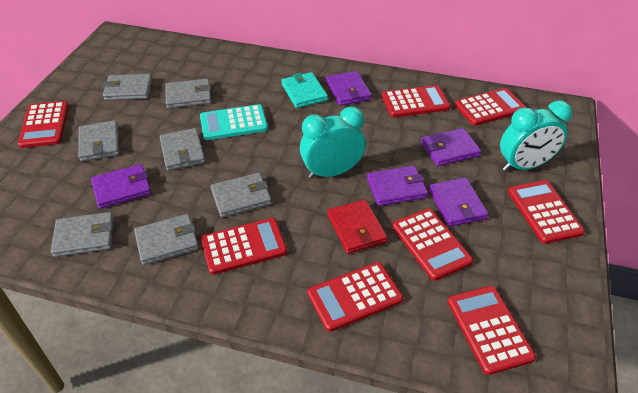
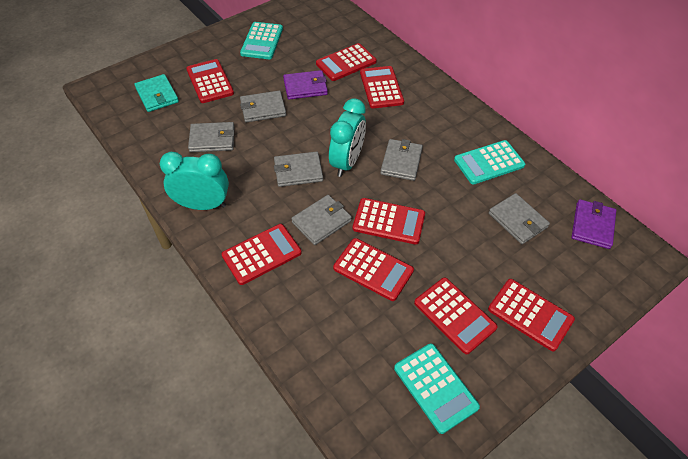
grey wallet: [51,212,114,257] [78,120,119,161] [103,74,152,100] [134,214,199,265] [160,128,205,171] [165,79,211,108] [211,173,272,217] = 7 -> [188,122,234,152] [240,91,286,122] [274,152,323,187] [291,195,352,245] [380,139,423,181] [489,193,550,244] = 6
purple wallet: [91,164,151,209] [326,71,372,106] [367,166,428,206] [421,128,481,166] [429,178,488,227] = 5 -> [283,70,328,100] [571,199,616,249] = 2
red wallet: [327,199,388,254] = 1 -> none = 0
turquoise calculator: [200,104,268,140] = 1 -> [240,22,283,59] [394,343,480,434] [454,140,525,184] = 3

